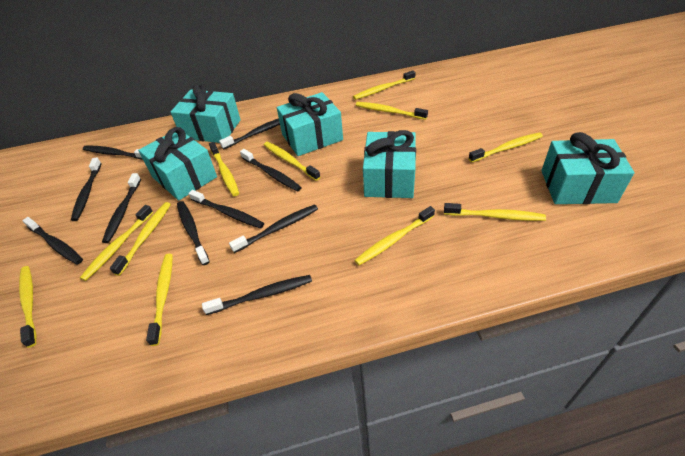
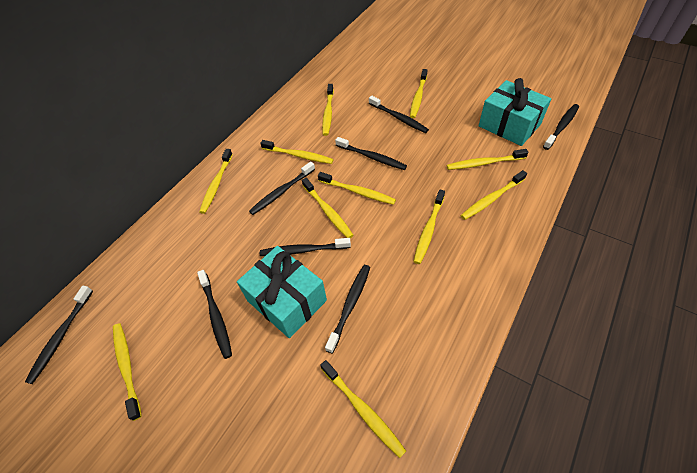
black toothbrush: [22,217,83,265] [71,158,102,221] [83,146,143,160] [102,173,141,243] [177,201,210,265] [188,190,264,229] [202,275,312,315] [219,118,280,150] [229,204,318,253] [240,149,302,192] = 10 -> [25,286,93,384] [197,270,232,359] [249,161,315,215] [260,238,351,256] [325,265,370,354] [335,137,407,170] [369,96,429,133] [543,104,579,150] = 8
turquoise gift: [138,127,217,200] [171,83,241,143] [277,92,343,156] [363,130,416,198] [541,132,634,204] = 5 -> [237,246,327,338] [479,78,551,146] = 2

